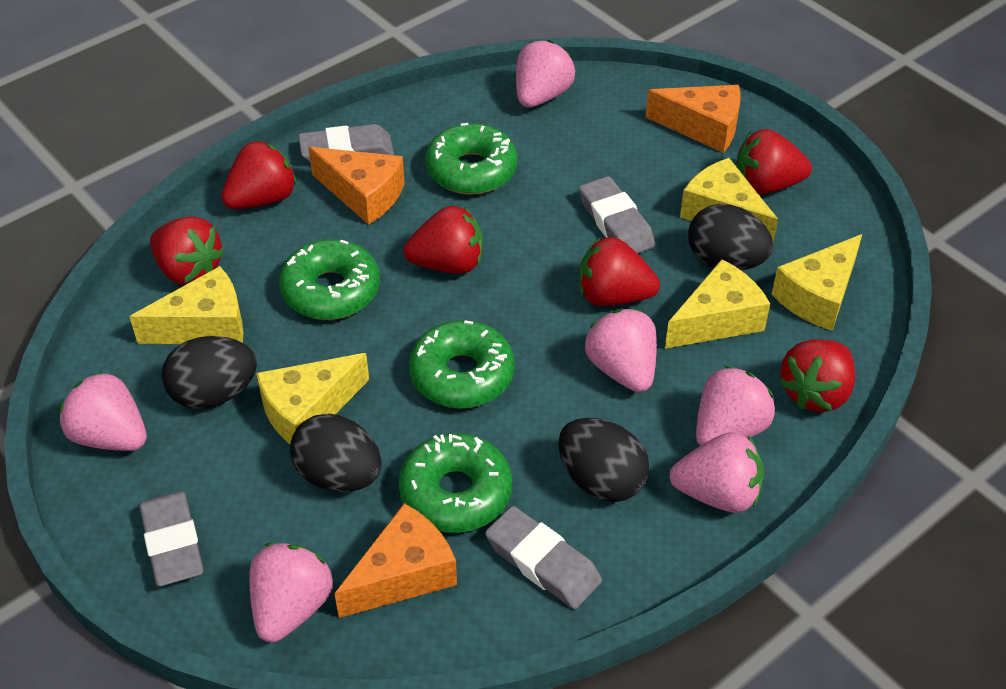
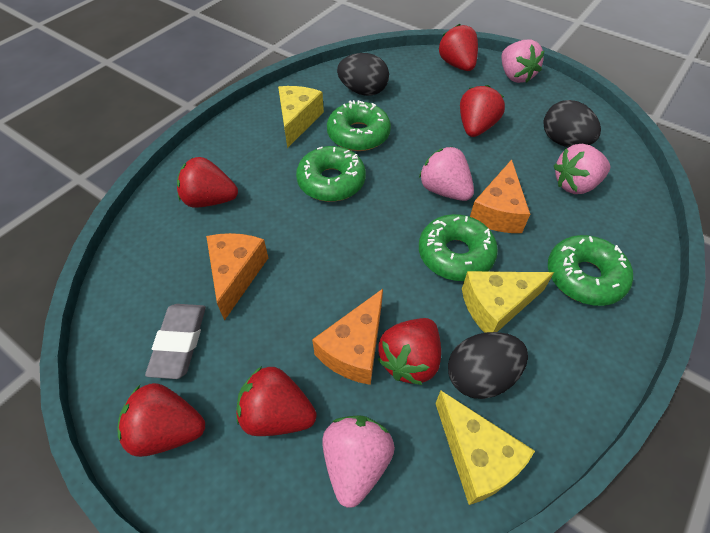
black egg: [161,336,257,409] [290,414,382,492] [558,418,649,502] [688,204,773,270] = 4 -> [337,53,389,96] [448,332,528,399] [544,100,601,147] = 3
grey eraser: [139,491,204,586] [298,124,394,162] [485,506,602,609] [579,176,655,253] = 4 -> [145,304,206,379] = 1
pink strawberry: [59,371,147,451] [249,543,333,643] [516,40,575,108] [585,309,657,392] [669,432,764,513] [696,366,775,446] = 6 -> [322,415,395,508] [419,147,474,201] [502,40,544,83] [554,144,610,194] = 4
yellow cheese: [129,266,244,344] [256,353,369,444] [665,259,770,349] [680,158,778,243] [772,234,862,331] = 5 -> [278,86,324,148] [435,390,535,505] [462,271,554,333] = 3

